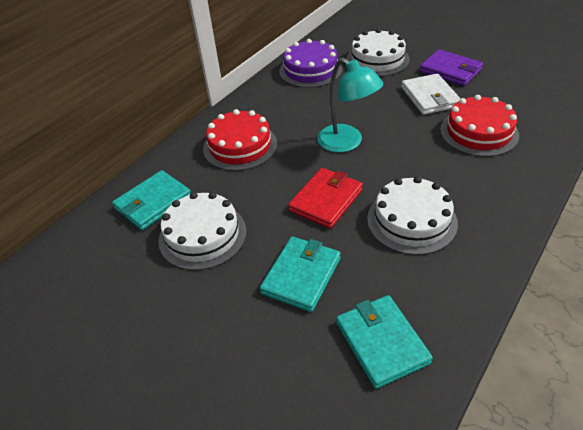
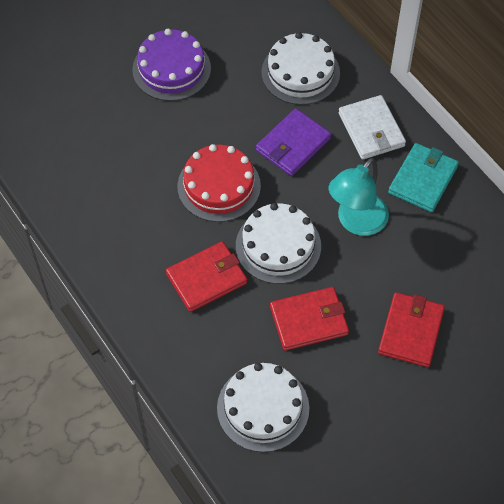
red cake: [203,109,277,171] [440,95,519,157] = 2 -> [177,144,261,222] = 1
red wallet: [288,168,363,229] = 1 -> [166,241,247,312] [270,287,349,351] [378,292,445,367] = 3
turquoise wallet: [112,170,191,230] [260,237,341,312] [336,295,433,389] = 3 -> [388,143,459,212] = 1

